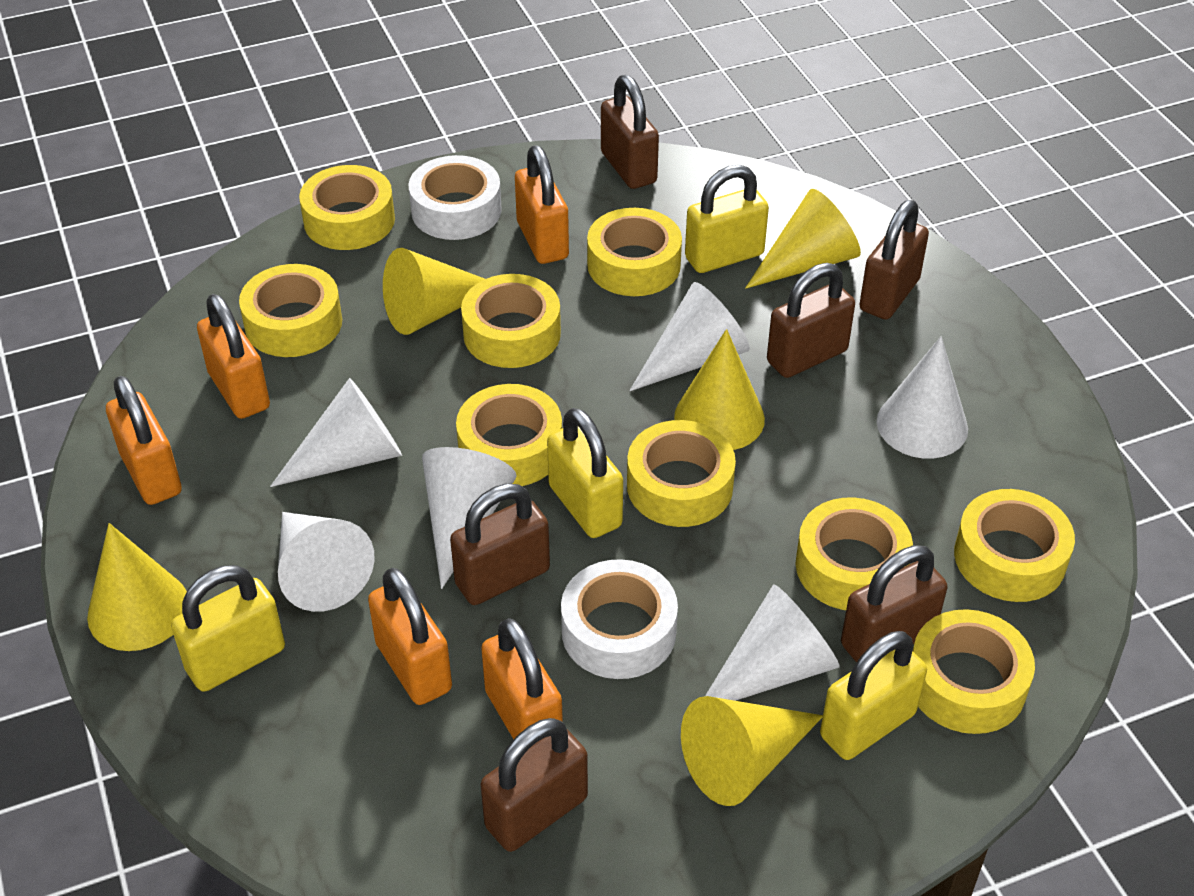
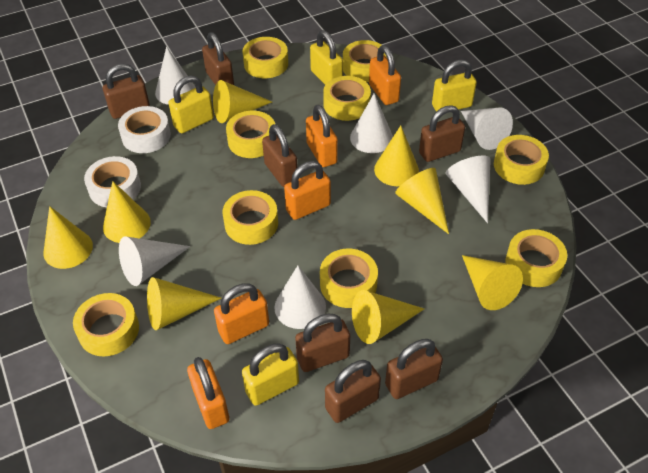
brown padlock: [450,484,550,605] [481,718,588,852] [601,75,659,189] [767,263,855,378] [841,545,948,663] [859,200,929,320] = 6 -> [103,64,150,119] [202,32,234,85] [262,124,298,187] [295,314,350,372] [325,360,381,423] [385,339,443,399] [419,105,465,162] = 7
yellow cone: [87,523,187,651] [383,248,485,335] [674,329,765,450] [681,696,823,806] [745,189,861,289] = 5 -> [44,206,93,269] [103,181,151,243] [147,277,222,330] [213,80,272,123] [352,290,424,344] [374,125,419,186] [395,168,449,234] [462,255,523,310] = 8

